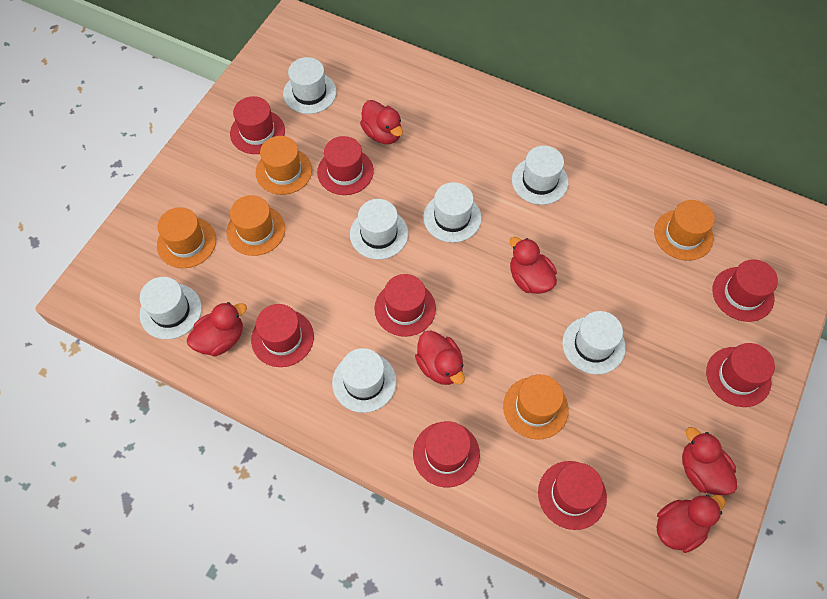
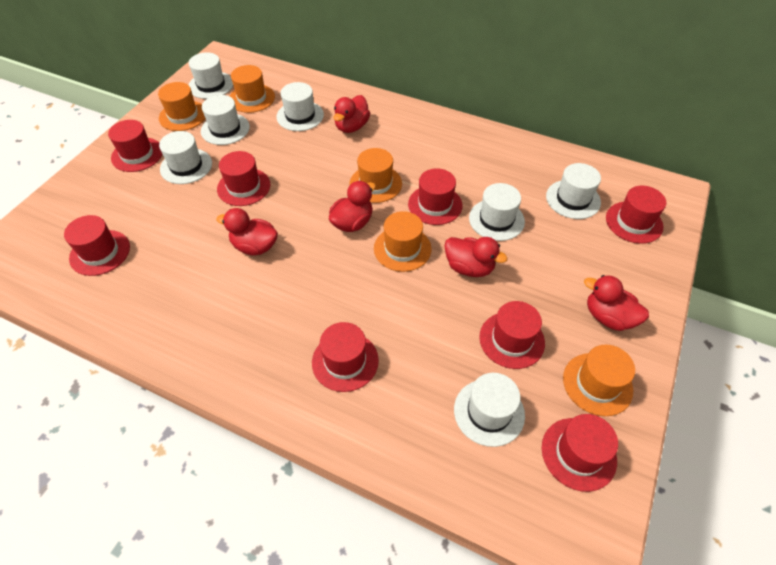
red duck: [187,302,247,357] [360,100,403,144] [415,330,465,385] [510,237,557,294] [656,495,725,553] [682,427,737,495] = 6 -> [216,208,278,255] [329,181,376,232] [334,95,370,133] [444,237,508,277] [584,275,649,331] = 5

